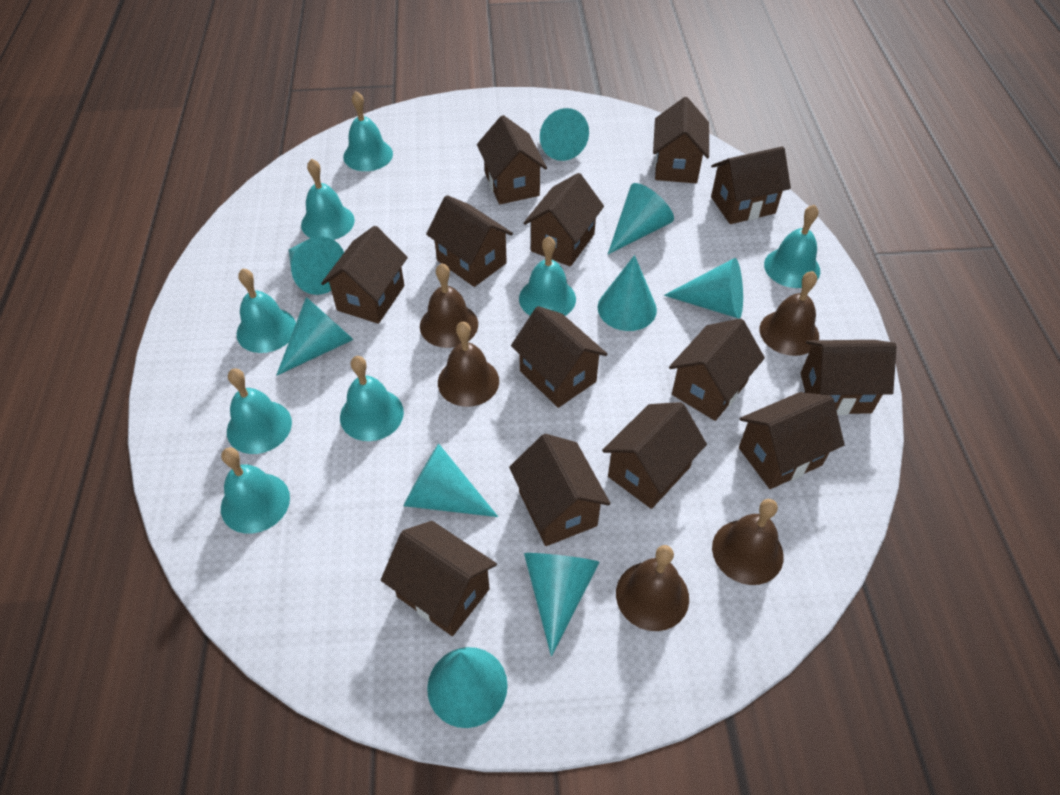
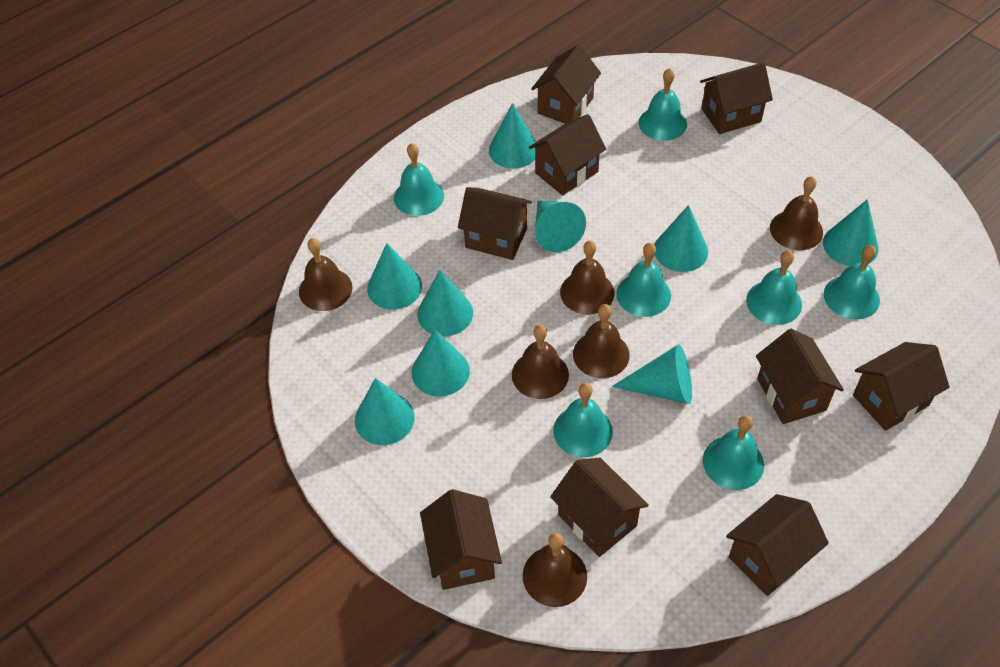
brown bell: [420,263,478,348] [438,322,499,407] [616,545,689,631] [712,499,784,585] [760,271,819,356] = 5 -> [299,238,353,311] [512,325,569,399] [523,533,587,607] [560,241,614,314] [573,304,630,378] [770,176,823,250] = 6
brown house: [321,226,408,324] [381,521,497,636] [426,195,513,287] [477,115,547,205] [509,434,611,546] [511,306,607,408] [524,173,604,267] [602,402,707,509] [653,97,709,183] [669,318,765,421] [711,146,791,224] [739,392,845,489] [800,340,897,415] = 13 -> [420,489,502,590] [458,187,532,260] [529,114,606,195] [531,45,601,124] [550,458,649,557] [700,62,773,134] [726,494,829,596] [756,329,844,424] [853,342,950,431] = 9
turquoise bell: [221,447,290,534] [227,368,292,454] [236,268,296,353] [301,159,355,240] [340,356,404,441] [343,91,393,171] [519,236,576,316] [764,205,820,288] = 8 -> [394,143,444,216] [553,383,613,457] [616,243,671,317] [639,68,687,141] [703,415,764,490] [746,250,802,325] [824,245,880,319] = 7

